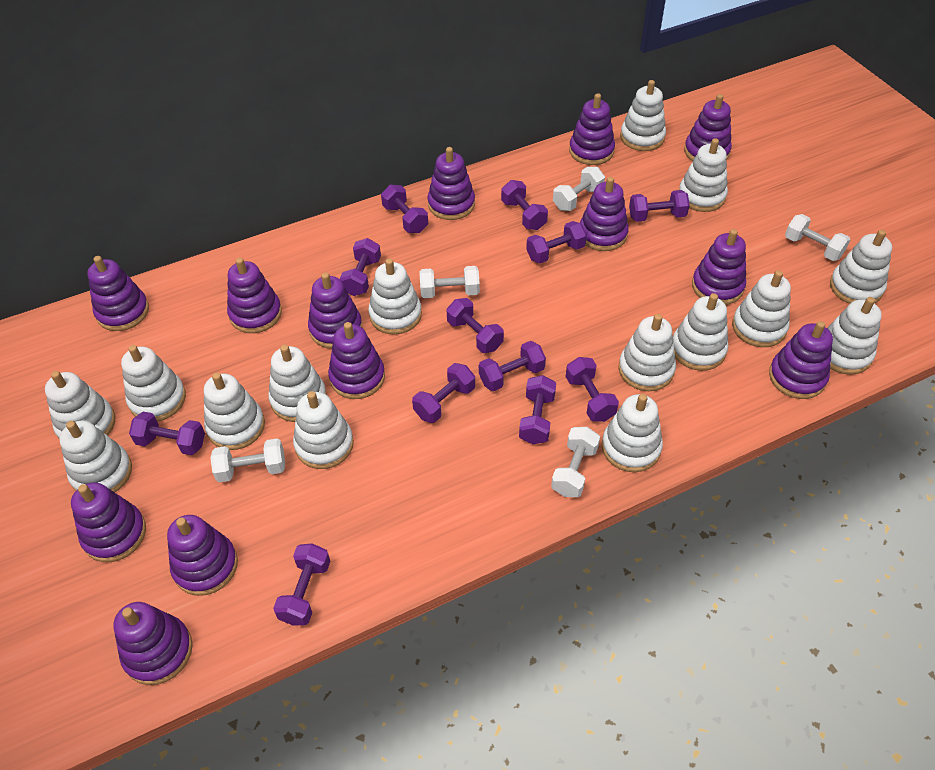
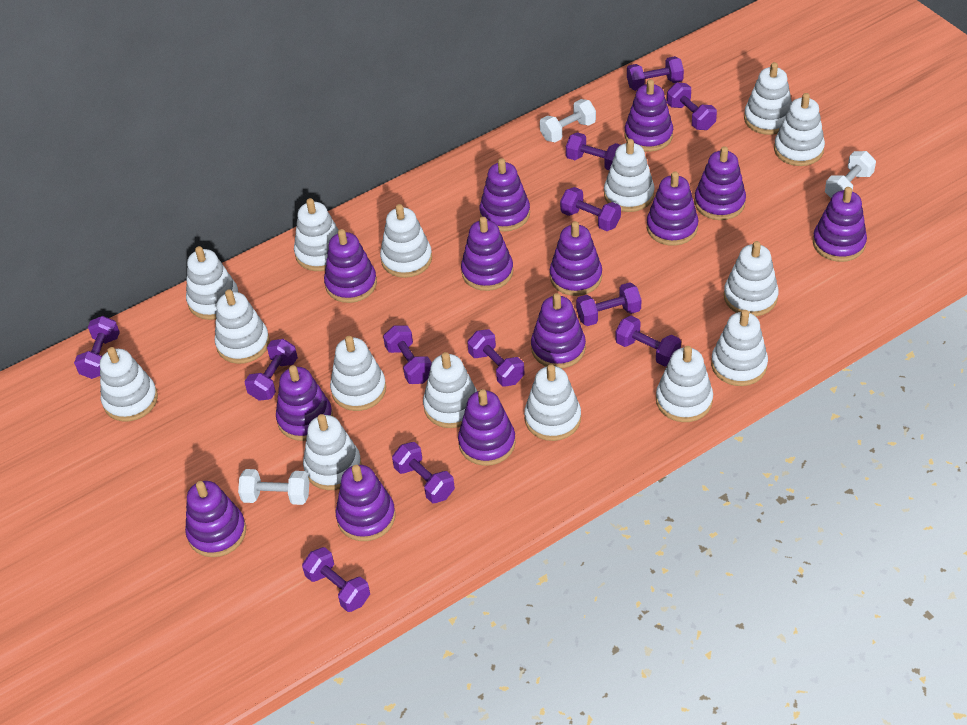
white dumbbell: [210,439,285,483] [420,266,480,298] [551,427,600,497] [553,167,605,211] [785,214,851,261] = 5 -> [238,469,309,505] [540,99,596,142] [825,151,876,198] = 3

